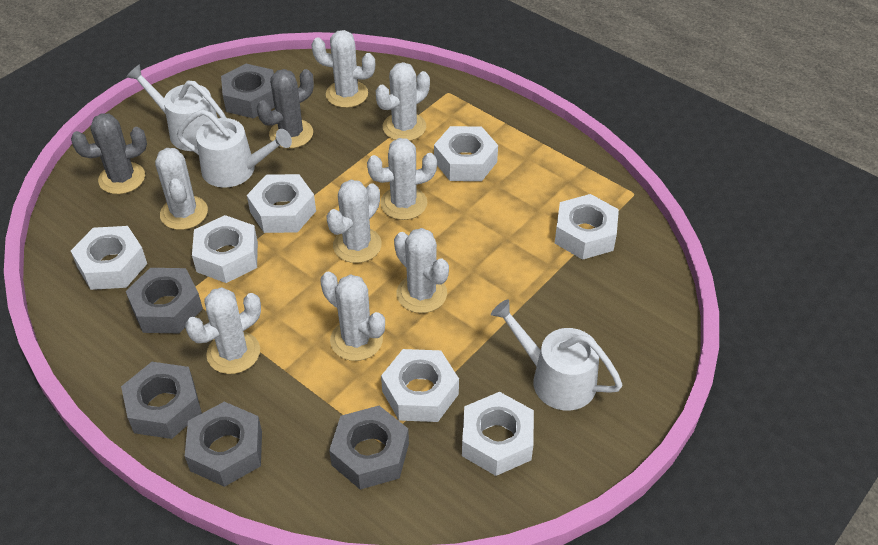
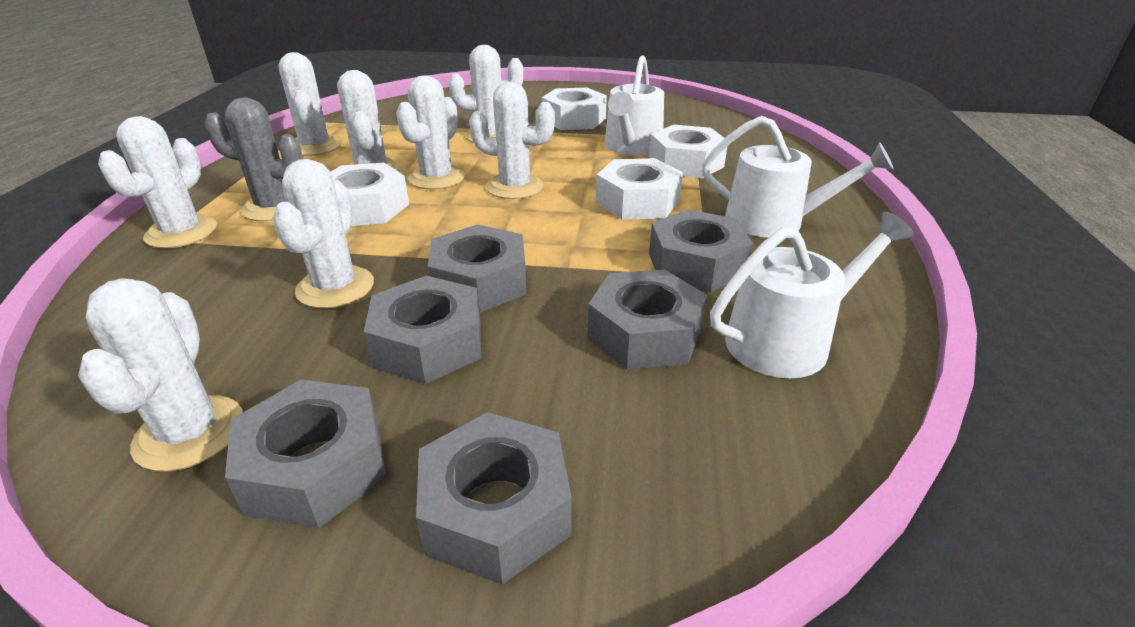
grey cactus: [71,113,147,194] [257,69,314,149] = 2 -> [205,97,303,221] = 1
grey nut: [121,362,202,439] [126,268,203,333] [185,402,262,487] [221,64,275,118] [329,406,409,490] = 5 -> [225,379,386,528] [364,276,481,384] [416,412,572,585] [428,224,527,313] [588,270,707,370] [649,209,753,292] = 6
white nut: [71,226,147,290] [192,215,258,283] [247,174,316,233] [381,349,459,422] [434,126,498,181] [462,392,534,476] [555,194,619,260] = 7 -> [330,163,409,226] [542,88,607,130] [596,158,683,220] [649,125,727,178] = 4

